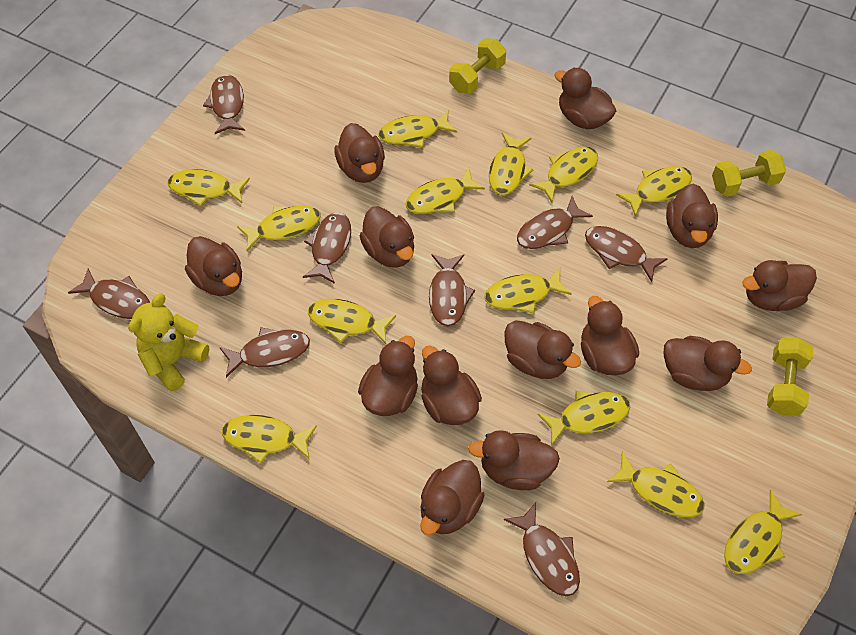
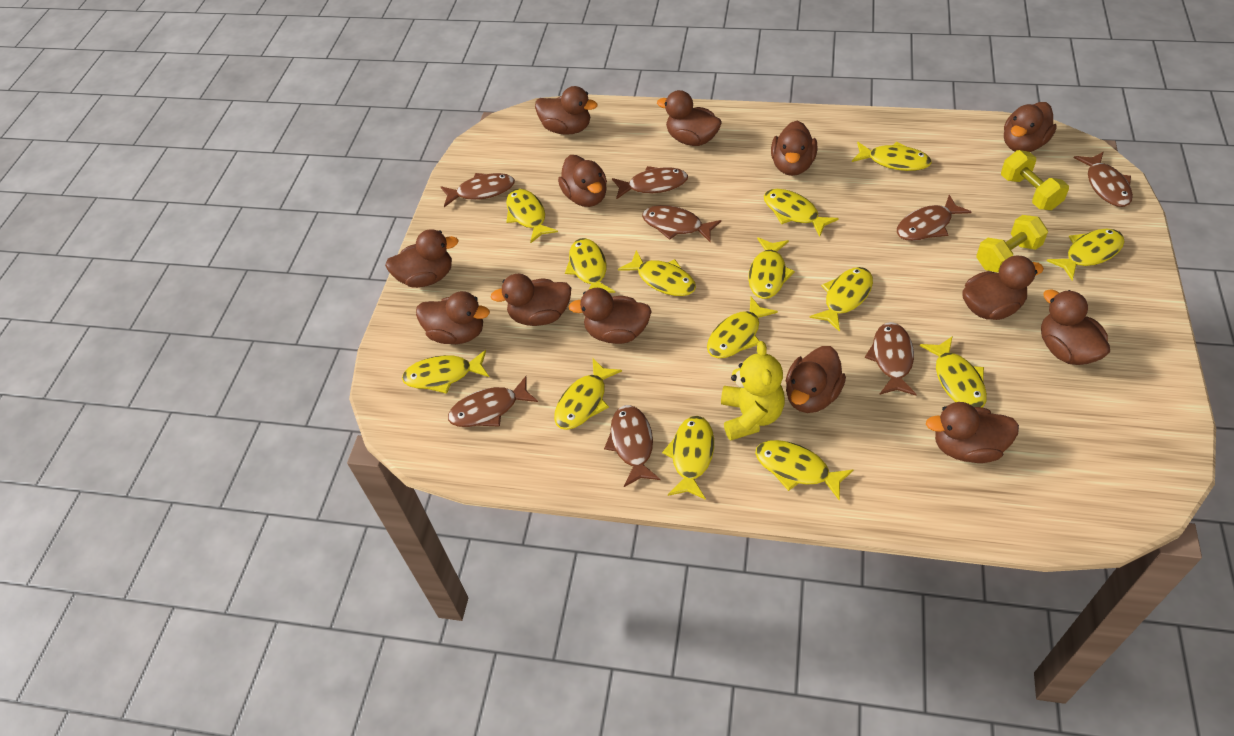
yellow dumbbell: [449,38,506,94] [712,150,786,197] [767,337,814,415] = 3 -> [976,215,1048,273] [1001,150,1069,210] = 2
yellow fish: [168,169,250,206] [222,415,317,463] [237,206,321,251] [308,299,396,344] [378,110,457,148] [406,168,485,214] [484,268,572,313] [489,132,534,195] [529,147,598,202] [538,391,631,446] [607,452,705,517] [616,166,692,216] [724,490,802,574] = 13 -> [402,350,489,394] [506,189,558,244] [554,358,622,430] [565,238,615,293] [618,250,696,296] [662,416,714,500] [707,297,778,358] [748,237,795,299] [755,440,853,501] [764,189,839,237] [809,267,873,332] [852,142,932,171] [920,336,987,408] [1047,229,1124,280] = 14

